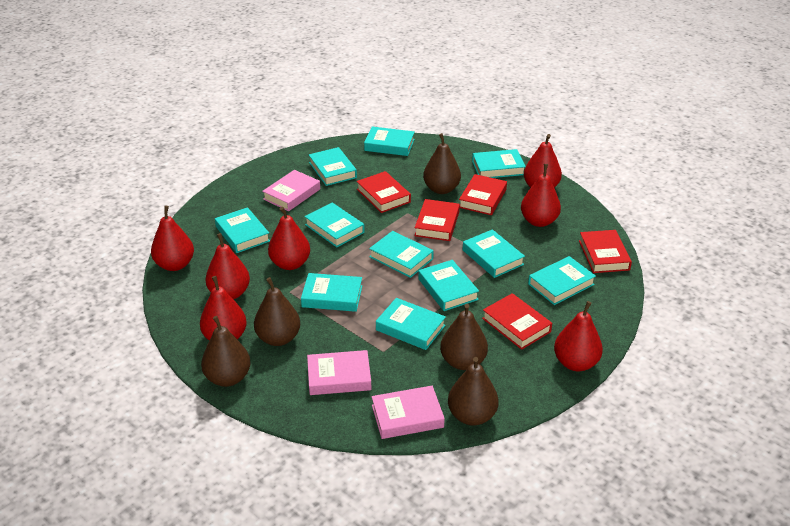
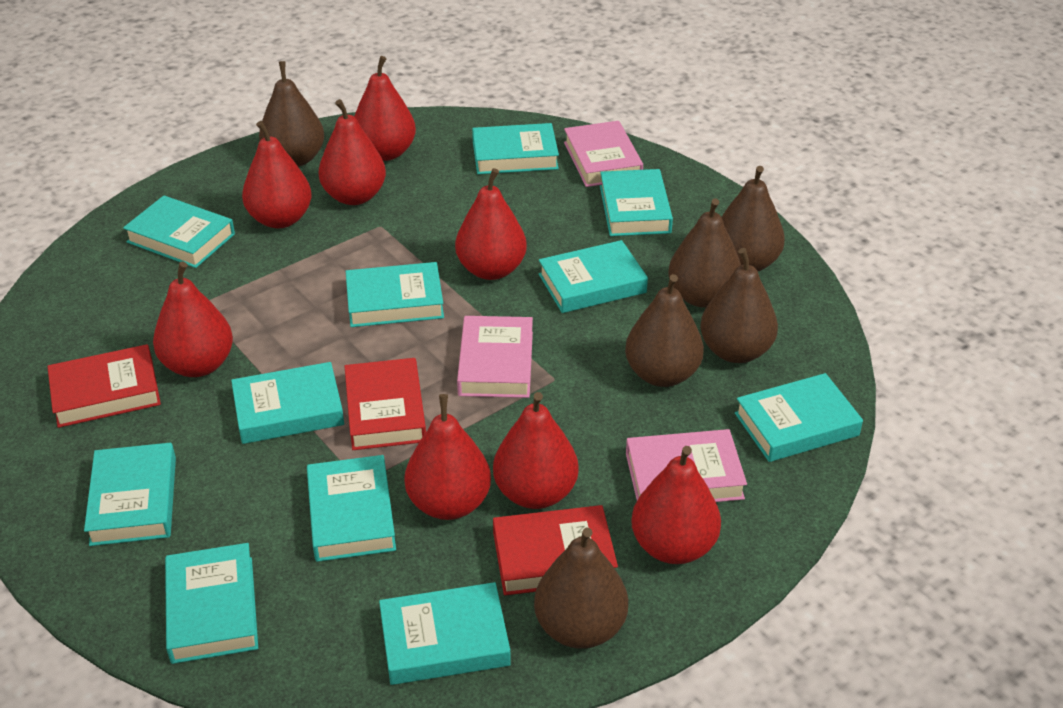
brown pear: [201,316,251,387] [254,277,300,346] [423,133,461,194] [440,304,488,370] [448,357,499,426] = 5 -> [259,61,324,167] [534,528,628,649] [625,274,704,387] [668,198,741,308] [700,248,778,363] [721,166,785,271] = 6
red book: [356,171,411,213] [414,199,460,241] [459,174,507,215] [482,293,552,350] [579,230,632,273] = 5 -> [47,344,161,428] [344,358,426,450] [493,505,618,595] = 3
red pear: [151,206,194,271] [200,276,247,341] [205,233,250,299] [268,207,310,270] [521,164,561,227] [524,134,562,188] [554,301,603,371] = 7 -> [153,262,233,377] [242,121,312,228] [319,99,386,205] [354,56,416,161] [404,394,491,520] [455,168,527,280] [493,392,579,509] [631,446,721,564] = 8

